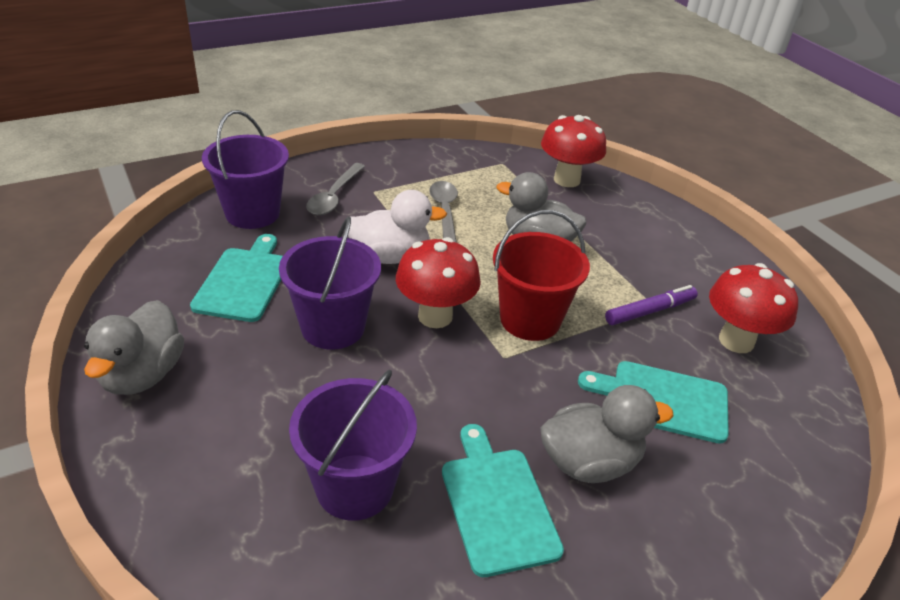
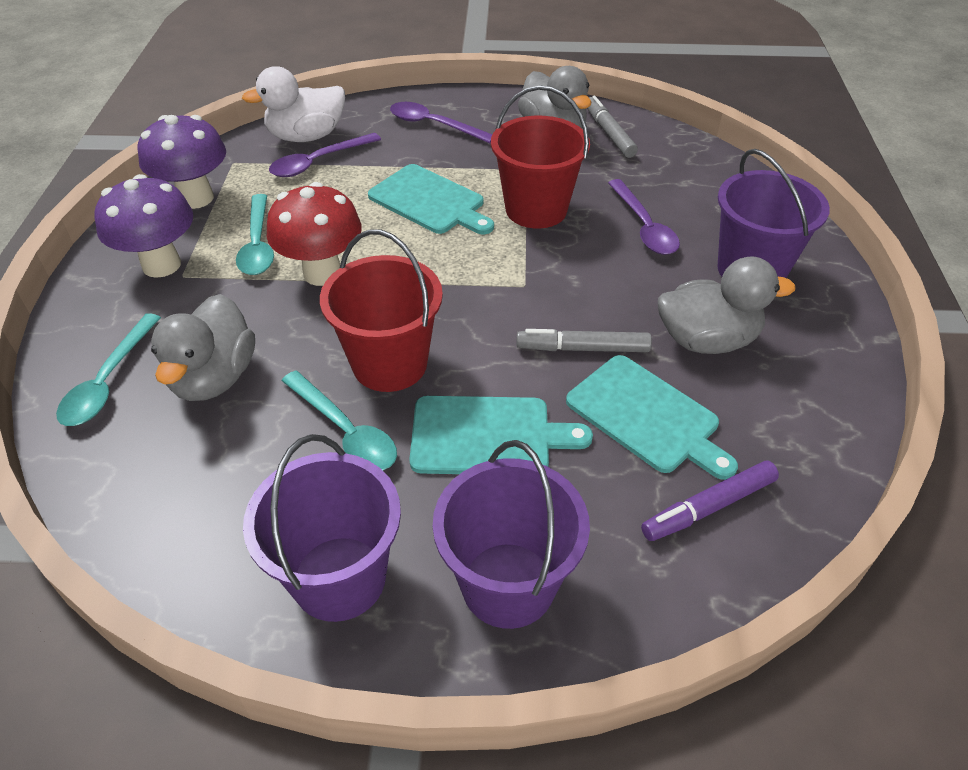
grey marker: none = 0 -> [517,329,652,352] [587,96,638,158] = 2
grey spoon: [306,163,365,215] [429,181,458,243] = 2 -> none = 0
purple mushroom: none = 0 -> [94,174,193,278] [138,115,226,209] = 2
purple spoon: none = 0 -> [269,133,381,177] [390,102,492,143] [608,179,680,255] = 3
red bucket: [493,210,590,341] = 1 -> [320,229,443,392] [491,85,590,229] = 2
red mushroom: [396,237,481,328] [541,115,606,187] [709,263,798,353] = 3 -> [267,182,362,286] = 1
turquoise spoon: none = 0 -> [56,313,161,426] [236,194,274,275] [281,370,397,470] = 3

